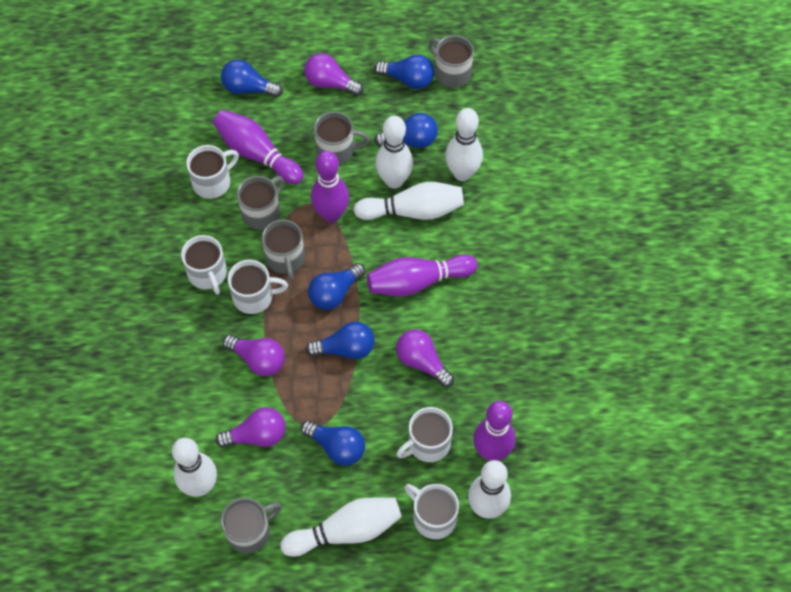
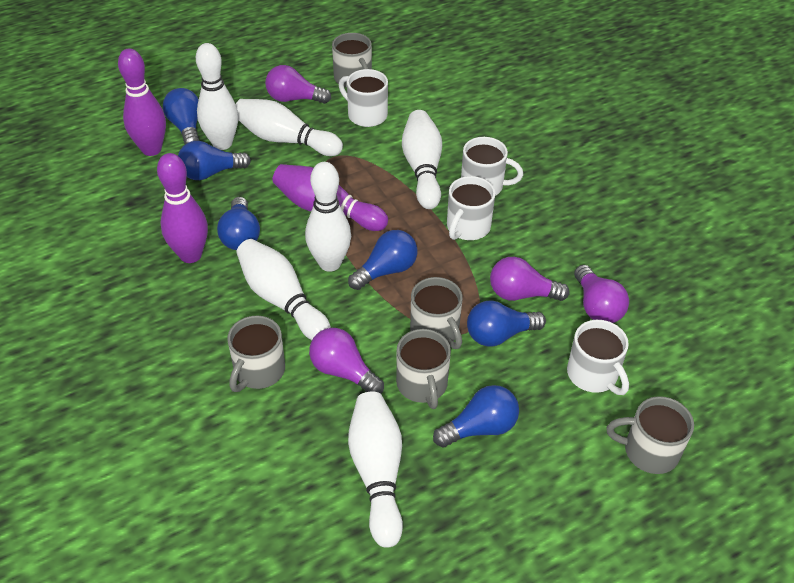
purple bowling pin: [213,110,304,184] [311,151,349,222] [367,255,478,297] [473,401,515,461] = 4 -> [118,48,166,156] [157,153,208,263] [272,164,388,231] = 3
white mug: [181,235,227,295] [186,145,239,199] [228,260,288,314] [396,407,453,462] [404,484,459,539] = 5 -> [339,69,388,127] [447,176,495,240] [461,137,523,196] [567,320,629,395] = 4

